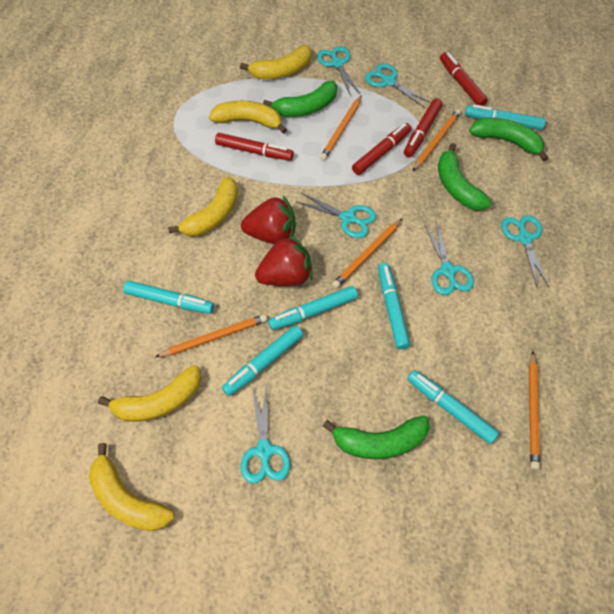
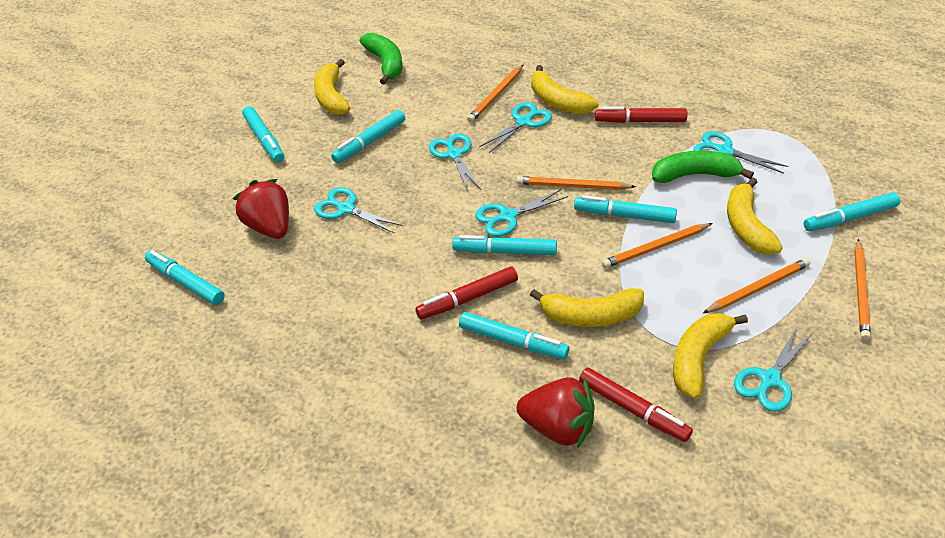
green banana: [263,81,337,117] [323,415,430,459] [438,143,491,210] [469,118,548,161] = 4 -> [360,33,402,85] [652,151,754,183] = 2
red marker: [215,133,294,161] [352,123,412,175] [404,98,443,157] [440,52,488,106] = 4 -> [416,266,518,320] [579,367,693,442] [595,107,687,123] = 3
turquoise marker: [123,281,214,314] [222,325,303,396] [268,286,358,330] [378,263,410,349] [407,370,499,444] [465,104,546,130] = 6 -> [145,250,225,305] [242,106,284,163] [331,110,405,163] [452,235,557,255] [459,312,569,359] [574,195,677,223] [804,192,900,231] = 7

